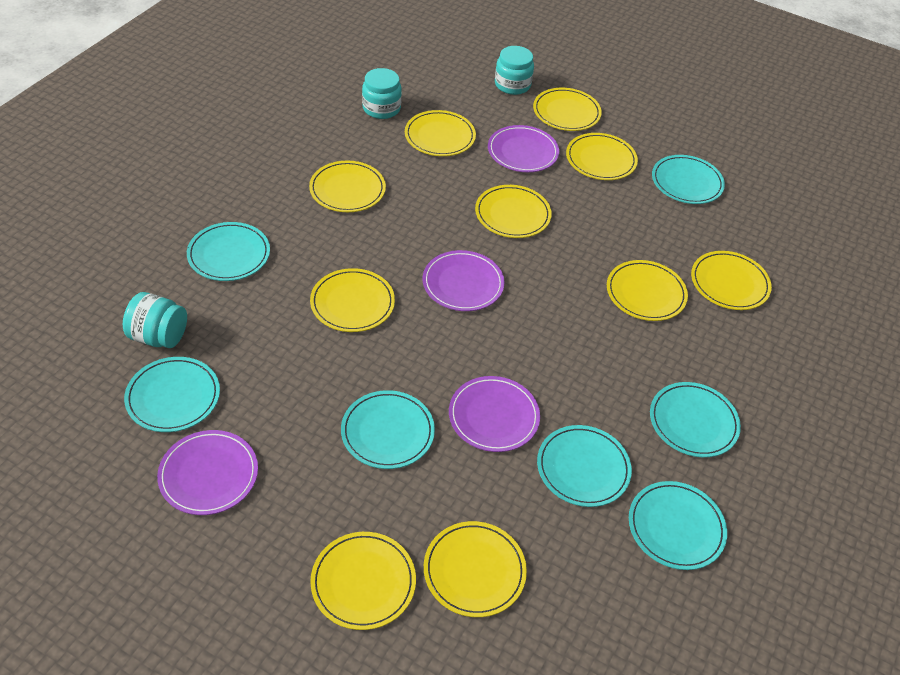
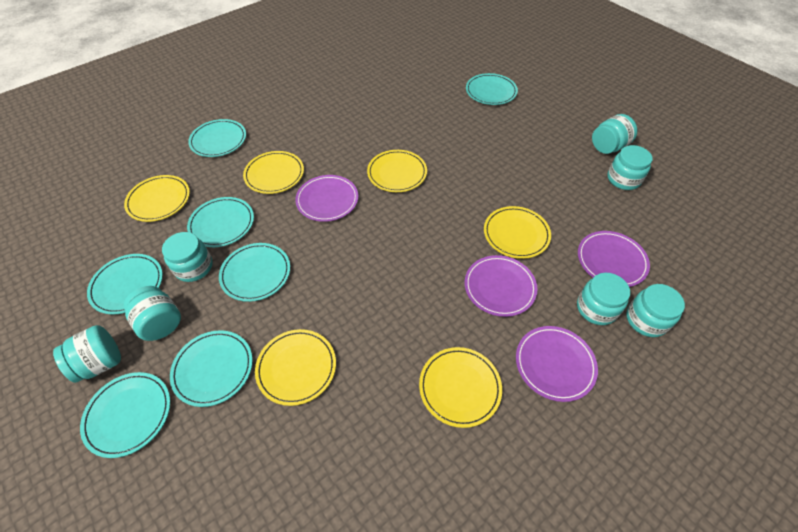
turquoise jar: [123,292,187,348] [362,68,402,119] [495,46,534,95] = 3 -> [53,325,121,383] [123,286,181,341] [162,232,213,282] [577,273,630,325] [592,114,637,154] [607,145,653,190] [626,284,685,337] = 7
yellow plate: [309,161,386,212] [310,268,395,332] [310,532,416,630] [405,110,476,156] [424,521,527,617] [475,185,552,238] [533,88,602,131] [566,133,638,180] [607,260,688,321] [691,251,772,310] = 10 -> [124,175,190,222] [243,151,304,194] [255,329,336,406] [367,150,427,192] [419,347,502,428] [484,206,551,259] = 6

